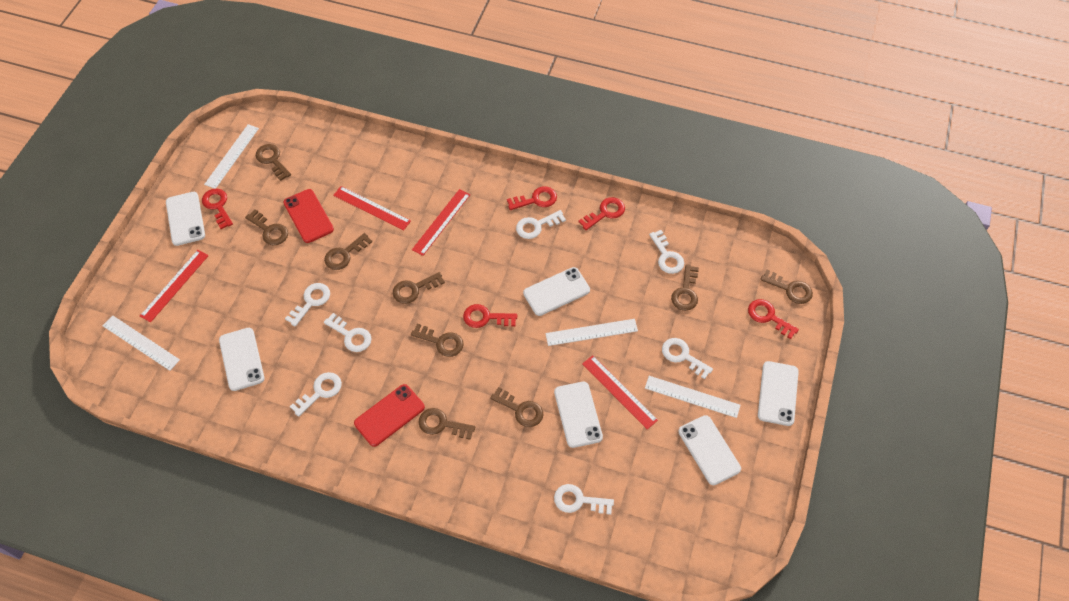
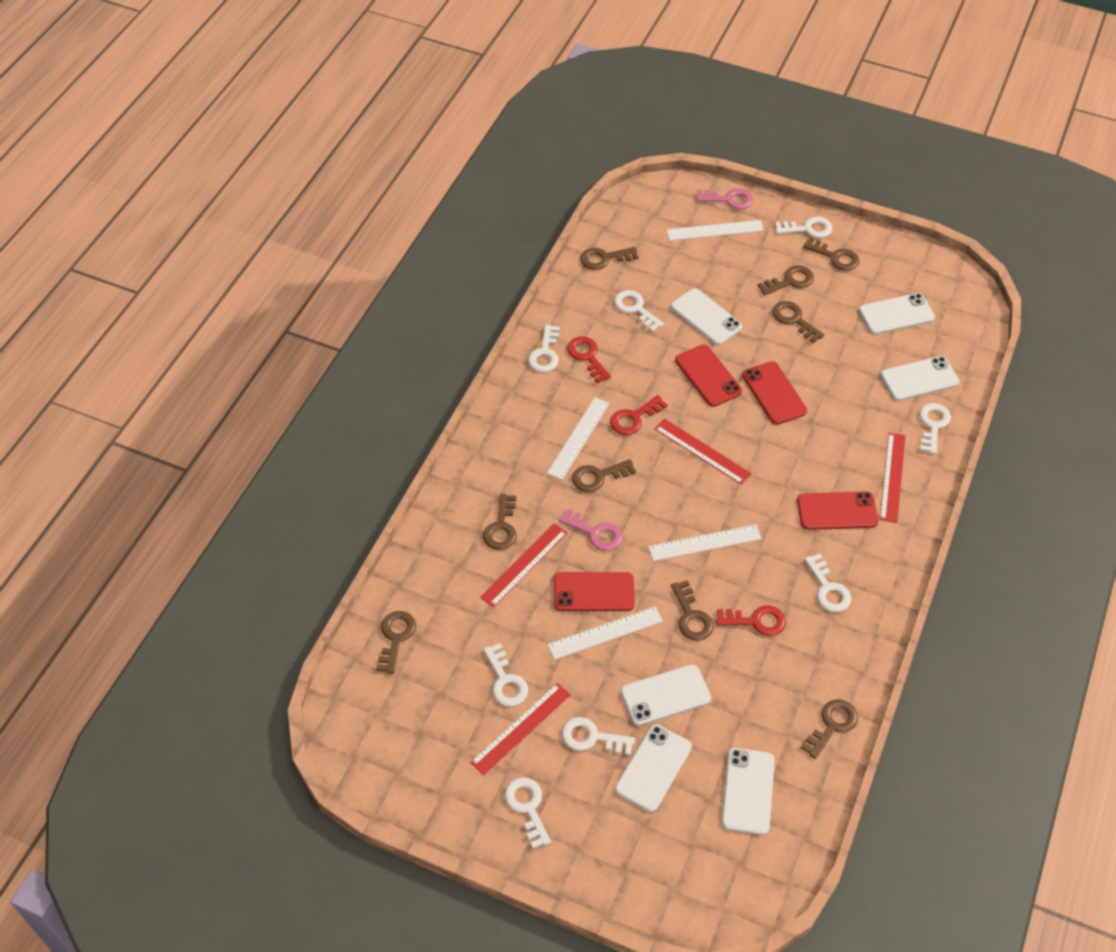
pink key: none = 0 -> [559,508,623,551] [697,189,753,209] = 2
red key: [202,189,233,229] [463,304,517,328] [507,186,557,210] [578,197,625,230] [748,299,799,339] = 5 -> [567,336,611,383] [610,395,667,435] [716,605,786,636] = 3
red phone: [283,189,334,243] [354,384,425,447] = 2 -> [554,572,635,611] [675,345,742,407] [742,361,807,425] [797,491,878,530] = 4
white key: [285,283,330,327] [290,372,342,417] [324,313,372,352] [516,210,566,239] [554,484,614,515] [649,230,684,274] [662,338,713,379] = 7 -> [483,643,528,706] [505,778,551,849] [528,325,560,372] [562,717,635,755] [614,290,664,332] [775,217,833,238] [804,553,851,612] [919,403,951,454] = 8

